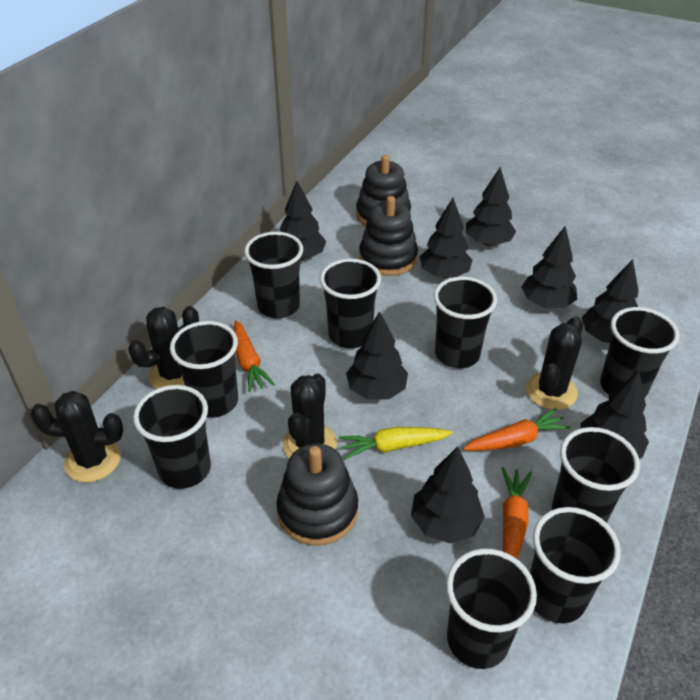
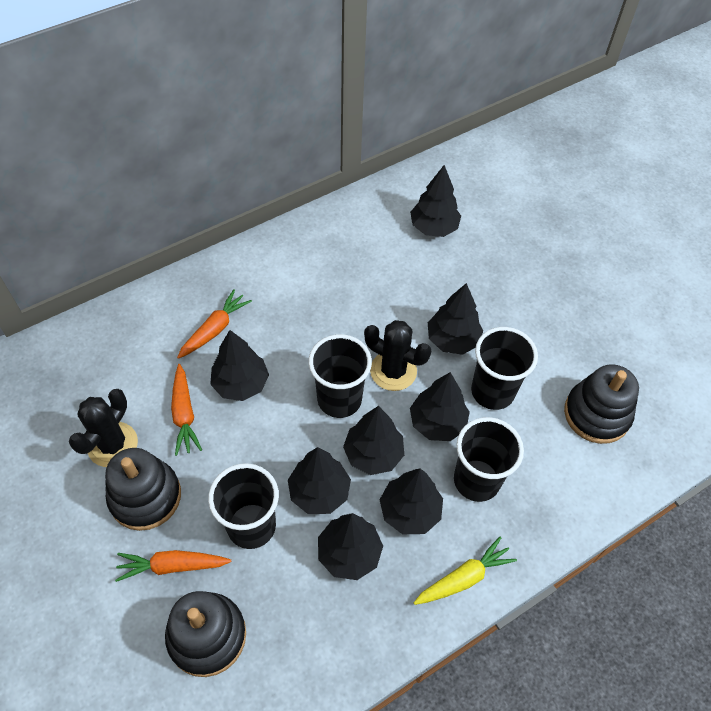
black cactus: [30,391,123,483] [128,306,199,389] [283,373,337,458] [526,316,583,410] = 4 -> [69,389,138,467] [364,320,431,391] = 2
black cup: [133,385,211,489] [170,321,238,418] [244,232,303,319] [320,259,381,348] [433,277,497,368] [446,549,537,669] [530,507,621,623] [552,427,640,523] [600,307,679,398] = 9 -> [208,463,279,549] [308,334,372,418] [454,417,524,502] [471,327,538,410] = 4

